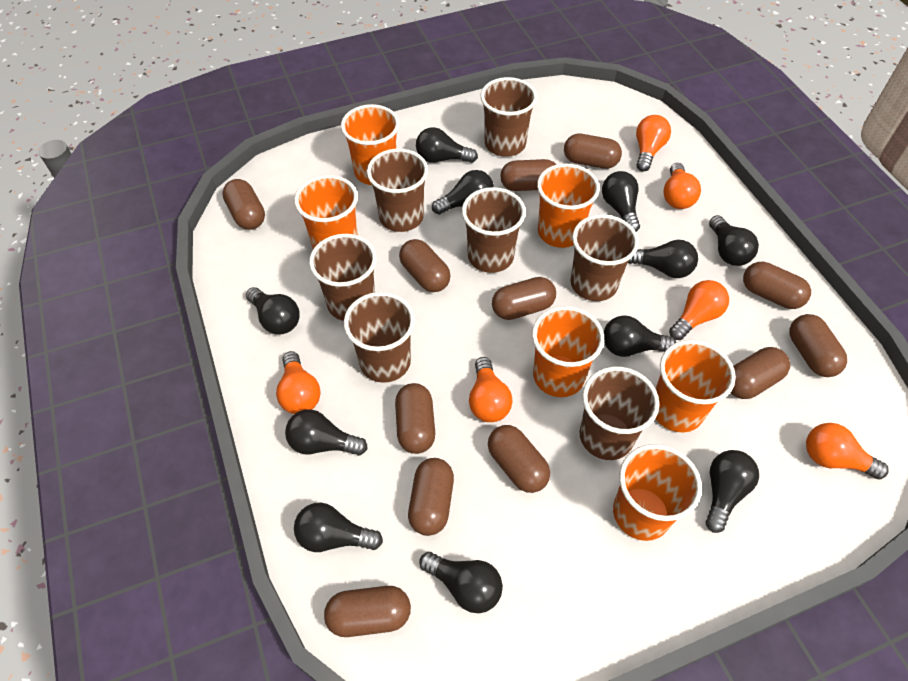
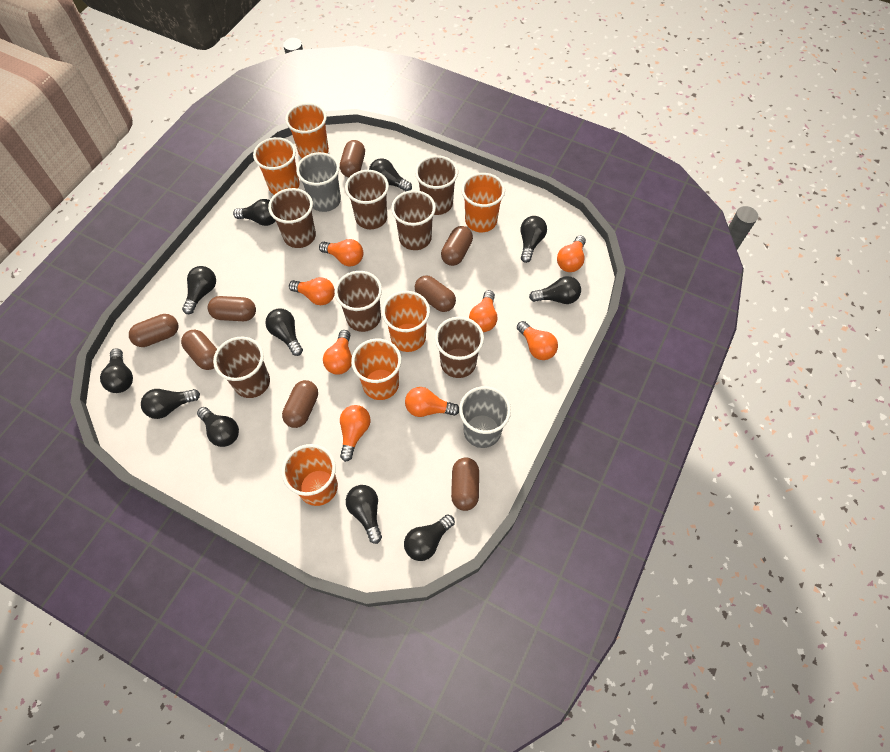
brown capsule: [222,179,265,230] [324,586,411,637] [395,383,435,454] [399,239,451,292] [408,458,454,536] [488,425,550,493] [492,277,556,320] [500,159,556,191] [564,134,622,169] [731,347,790,399] [743,262,811,309] [789,314,847,377] = 12 -> [129,314,178,347] [181,330,217,370] [208,296,256,321] [282,380,318,428] [340,140,365,177] [415,275,456,312] [441,226,473,266] [451,457,479,511] = 8
grey cup: none = 0 -> [296,152,341,212] [459,386,511,448] = 2
orange light bulb: [276,351,321,414] [469,357,513,422] [636,115,671,172] [663,163,701,209] [669,280,729,340] [806,423,888,479] = 6 -> [289,277,335,305] [319,239,363,267] [323,330,352,375] [340,405,371,462] [405,387,459,417] [469,290,497,332] [517,321,558,360] [557,235,586,272] = 8

